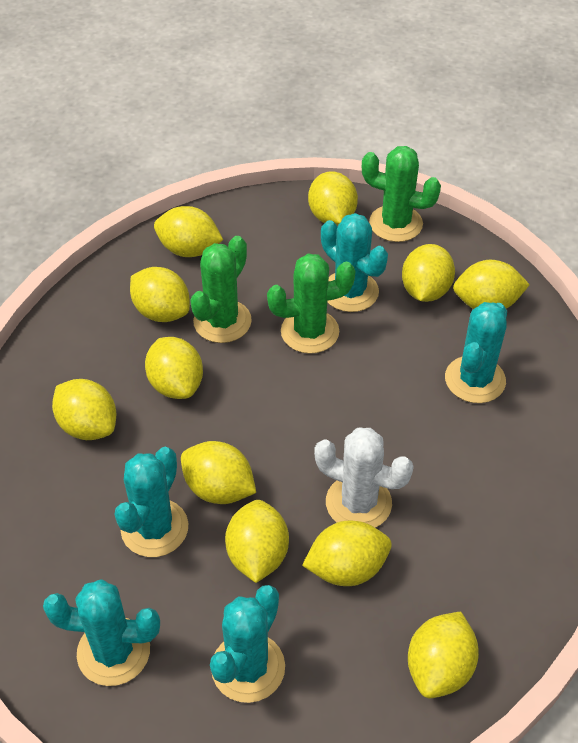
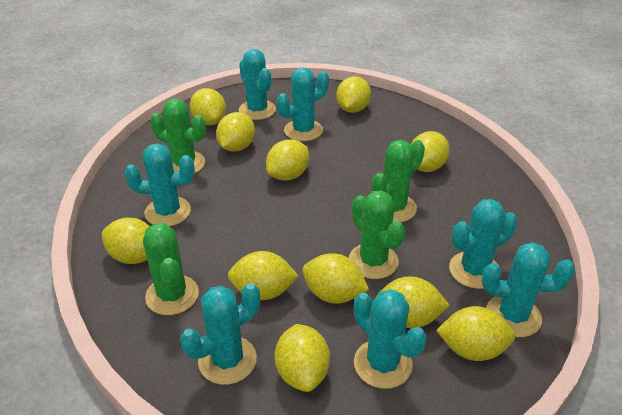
green cactus: [190,236,252,343] [267,254,355,354] [362,146,441,242] = 3 -> [143,223,199,315] [150,99,206,173] [349,190,405,279] [372,140,425,222] = 4
turquoise cactus: [43,579,160,686] [114,447,188,557] [210,585,285,703] [321,213,388,312] [445,302,507,403] = 5 -> [125,143,195,226] [180,283,260,385] [239,49,276,120] [277,68,329,141] [354,289,427,389] [449,199,518,289] [482,243,575,337] = 7
white cactus: [314,428,414,528] = 1 -> none = 0

